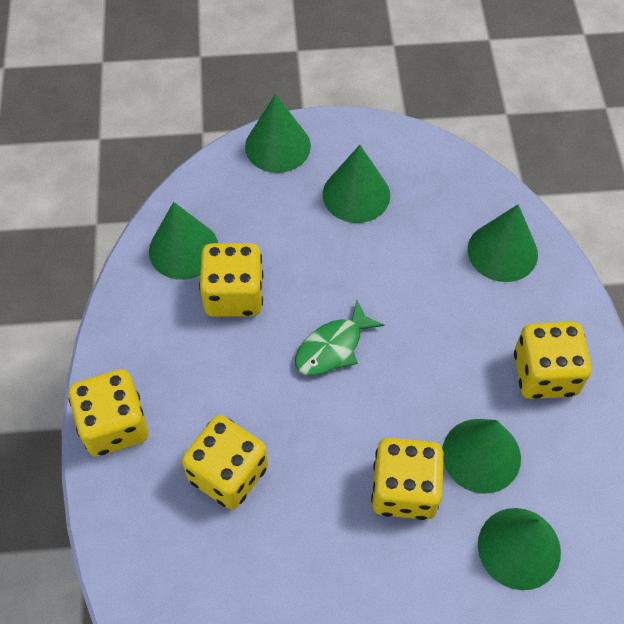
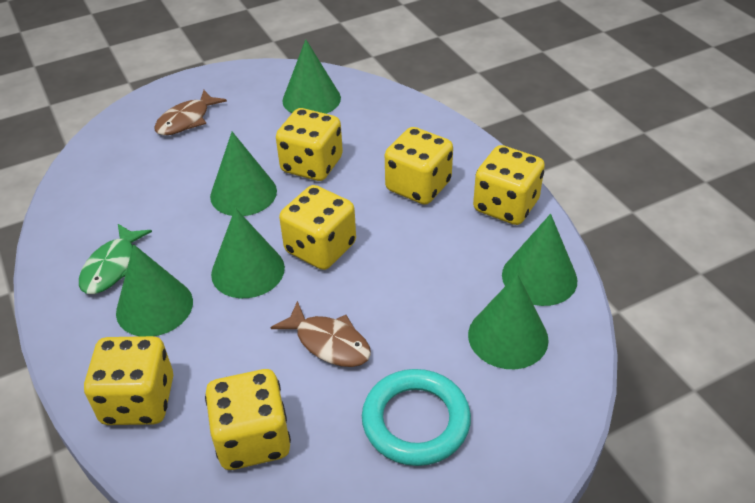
brown fish: none = 0 -> [155,90,227,135] [270,301,371,367] = 2
turquoise ring: none = 0 -> [362,369,471,466] = 1
yellow dice: [68,369,148,457] [182,415,268,509] [199,243,263,317] [371,438,444,520] [514,322,592,399] = 5 -> [84,336,173,425] [205,369,291,470] [276,108,343,181] [279,185,356,270] [385,127,453,205] [473,145,545,225] = 6

